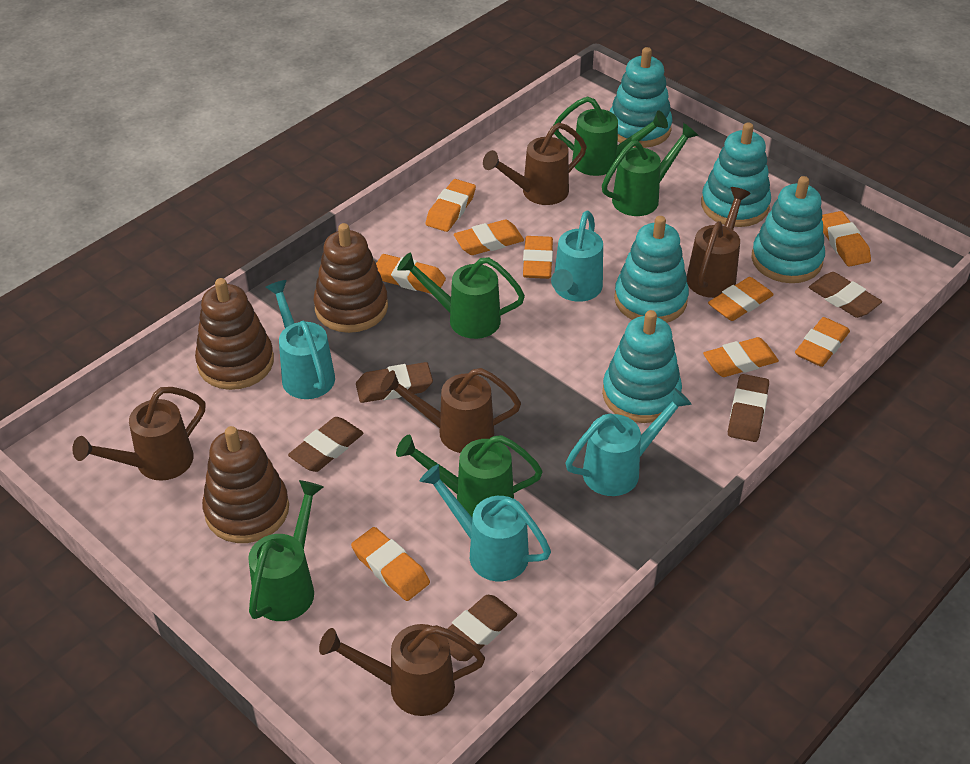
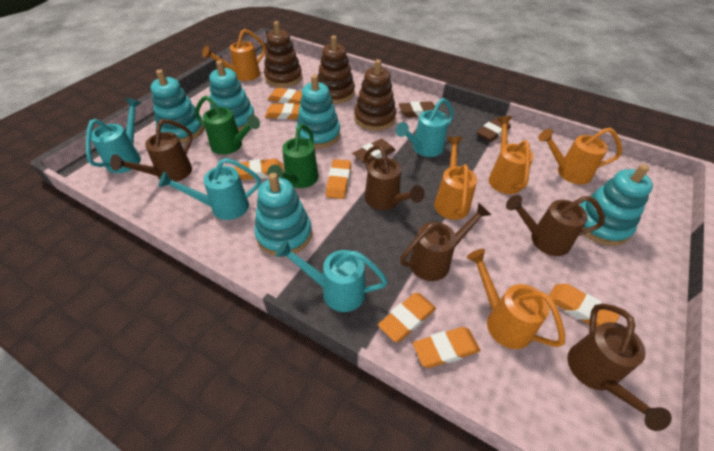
brown eraser: [288,417,363,472] [356,362,433,403] [447,595,517,661] [728,374,769,442] [809,272,882,318] = 5 -> [352,139,395,164] [399,101,435,118] [477,118,511,142] = 3
green watering can: [248,480,324,621] [396,435,543,518] [397,253,525,339] [554,96,668,176] [602,123,699,216] = 5 -> [195,96,260,155] [268,124,319,188] = 2
orange eraser: [351,527,430,601] [376,254,446,294] [425,179,476,232] [454,220,524,255] [523,236,553,279] [703,337,779,377] [708,277,774,321] [795,317,850,367] [822,211,871,267] = 9 -> [235,159,284,180] [265,103,300,119] [268,88,302,105] [326,159,351,199] [378,293,436,342] [413,327,481,368] [549,284,620,328] = 7
orange watering can: none = 0 -> [202,29,266,81] [434,136,477,220] [466,249,565,349] [489,116,534,194] [538,128,622,184] = 5

